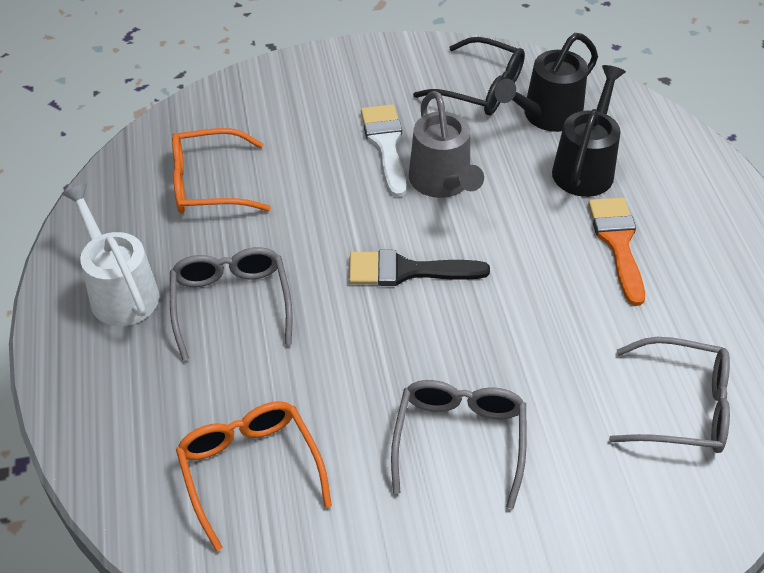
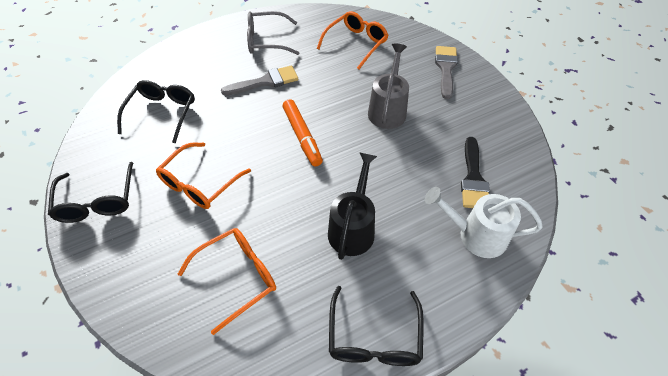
black glasses: [413,37,525,115] = 1 -> [48,162,133,223] [117,80,195,143] [329,286,424,366] = 3
black watering can: [495,33,598,132] [552,65,626,197] = 2 -> [328,152,377,260] = 1
grey brush: none = 0 -> [221,65,298,95] [435,46,458,99] = 2
grey glasses: [170,247,293,361] [391,380,527,509] [609,337,730,453] = 3 -> [247,11,299,55] = 1
orange brush: [588,197,645,306] = 1 -> none = 0
orange glasses: [172,128,271,213] [176,401,332,551] = 2 -> [156,143,251,209] [178,228,276,335] [317,11,389,69] = 3
orange marker: none = 0 -> [283,99,323,167] = 1
white brush: [361,104,406,197] = 1 -> none = 0

